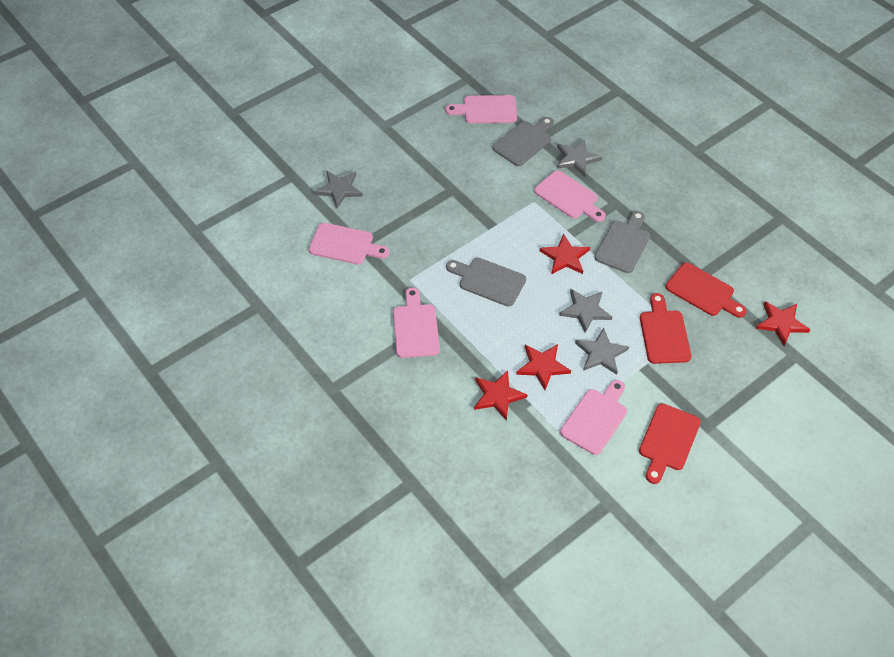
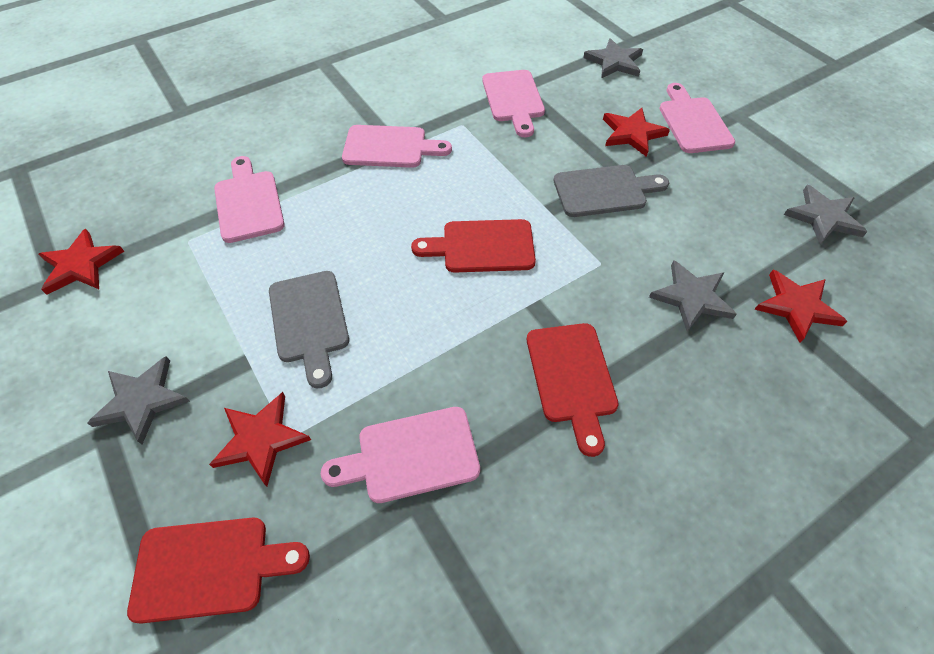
grey cutting board: [446,258,526,307] [492,117,554,166] [594,211,650,273] = 3 -> [269,271,349,388] [554,165,669,217] = 2

